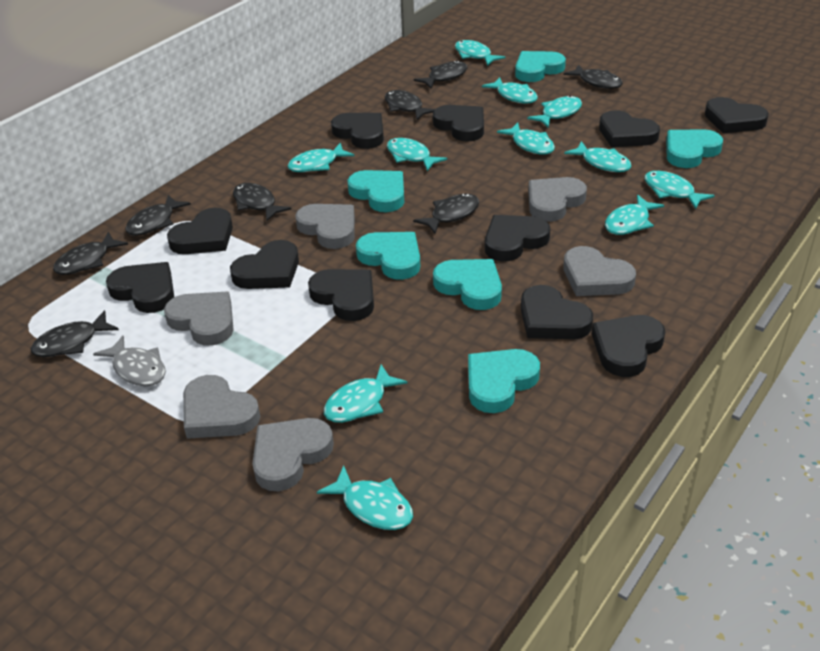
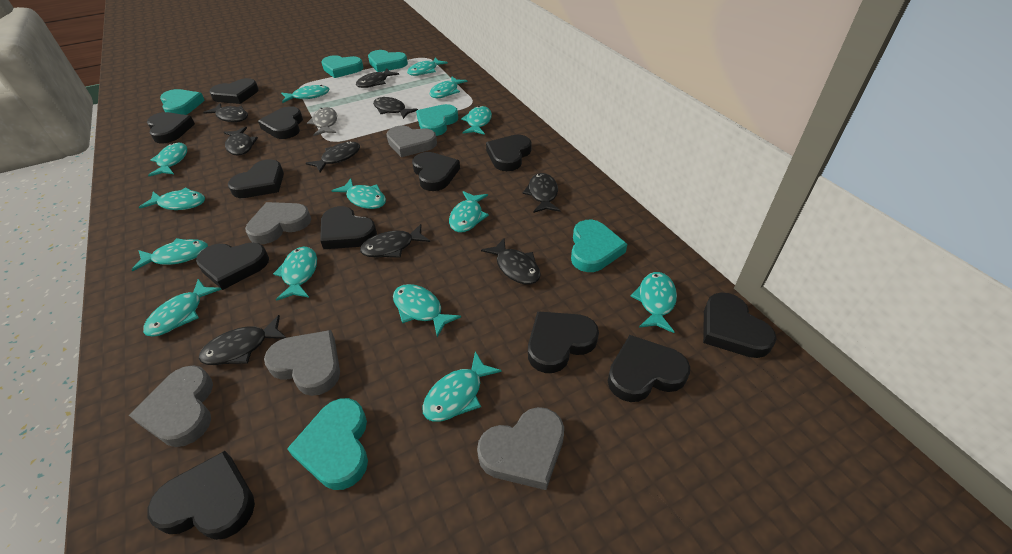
black fish: [31,310,119,357] [53,232,128,275] [125,195,191,236] [233,183,291,221] [385,90,435,120] [413,193,479,234] [414,60,468,89] [564,64,623,89] = 8 -> [199,315,287,365] [203,103,248,122] [224,127,258,156] [306,141,360,173] [356,68,399,88] [360,224,430,258] [373,97,418,119] [481,238,541,284] [523,173,560,213] = 9
black heart: [106,262,174,313] [167,208,233,254] [230,240,299,289] [308,269,374,321] [331,113,384,149] [433,105,484,142] [485,215,550,261] [521,285,593,339] [592,315,665,377] [599,110,660,147] [705,97,769,133] = 11 -> [147,112,195,143] [147,451,255,540] [196,242,269,290] [210,78,259,104] [228,159,284,198] [258,106,303,139] [320,206,377,249] [412,152,460,191] [486,135,532,171] [528,311,599,373] [608,335,690,402] [703,293,777,358] = 12
grey heart: [164,292,234,346] [183,375,260,439] [252,418,334,491] [295,204,355,249] [528,177,587,222] [563,246,636,296] = 6 -> [129,365,213,447] [245,202,311,244] [264,330,340,396] [386,126,437,157] [477,407,564,490] = 5
turquoise fish: [288,143,354,172] [317,465,413,530] [324,364,407,423] [387,138,447,171] [455,40,505,66] [482,77,538,104] [497,123,555,155] [527,95,582,127] [564,141,632,172] [605,194,664,235] [644,171,715,209] = 11 -> [132,238,208,272] [139,187,205,210] [143,279,221,337] [148,143,187,176] [273,247,317,301] [281,85,329,103] [332,178,386,209] [393,284,461,337] [407,57,448,76] [422,351,502,422] [430,76,467,98] [449,191,489,232] [461,106,492,135] [631,272,677,333] = 14

